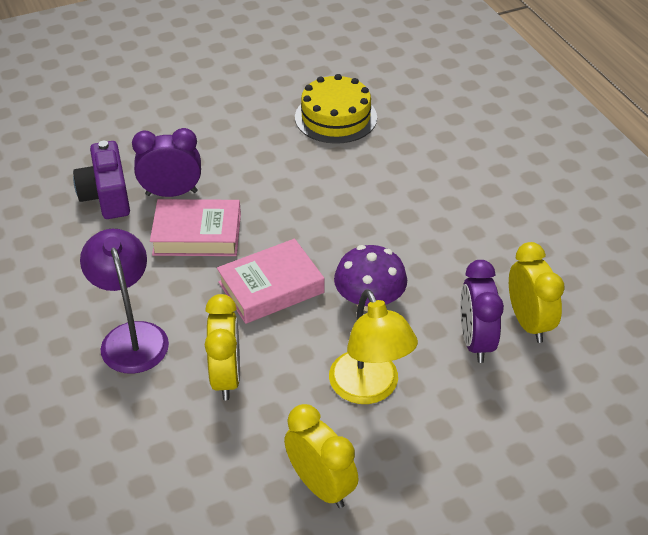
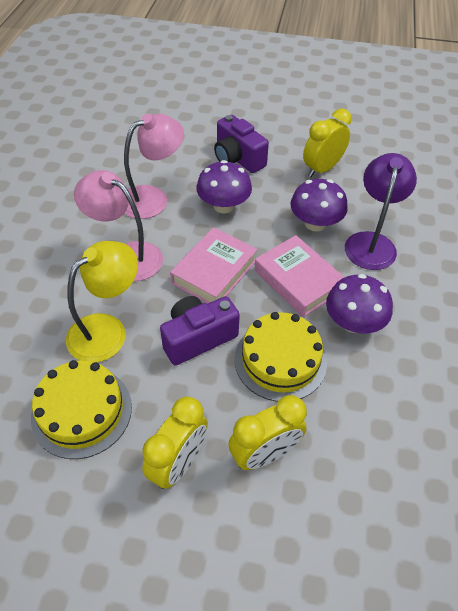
pink lamp: none = 0 -> [74,170,163,281] [124,114,184,219] = 2
purple camera: [73,141,130,219] = 1 -> [160,296,240,366] [214,115,269,173] = 2
purple clock: [132,128,201,197] [460,260,504,363] = 2 -> none = 0
purple mushroom: [334,245,407,311] = 1 -> [196,160,252,213] [290,179,348,231] [326,274,393,333] = 3
yellow cake: [295,74,377,144] = 1 -> [31,360,132,459] [234,312,327,402] = 2

